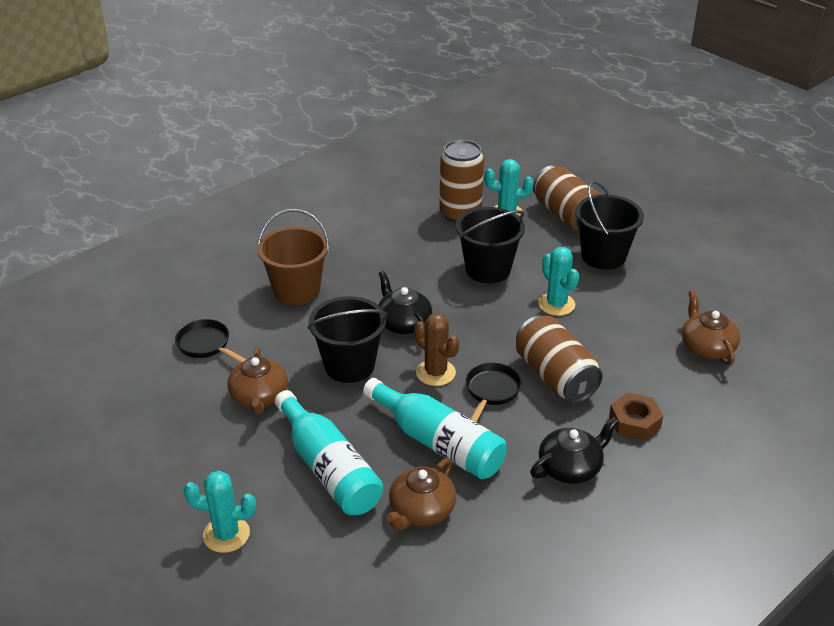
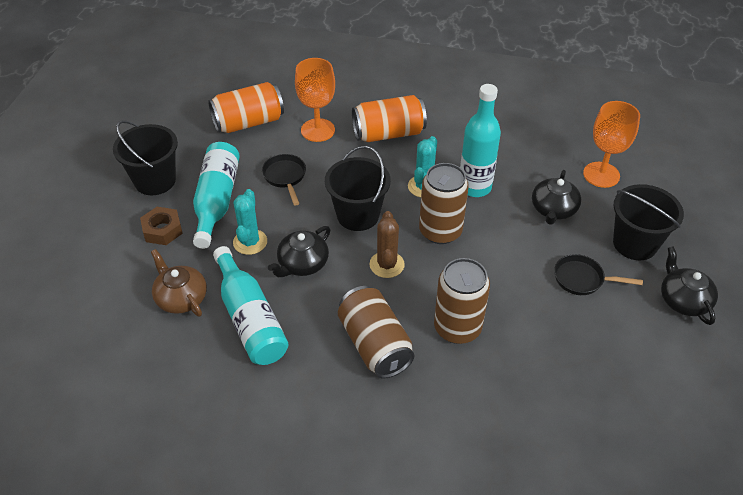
black teapot: [378,271,432,334] [530,417,618,484] = 2 -> [268,226,330,277] [532,170,581,225] [661,246,718,325] = 3
brown bucket: [257,209,330,305] = 1 -> none = 0
brown teapot: [227,347,288,415] [386,458,456,530] [682,291,740,365] = 3 -> [151,249,207,317] = 1
orange can: none = 0 -> [208,82,284,133] [352,95,427,142] = 2
orange goblet: none = 0 -> [295,58,335,142] [583,101,640,188] = 2
turquoise bottle: [275,390,383,516] [363,378,507,479] = 2 -> [193,142,240,249] [213,246,289,365] [460,84,501,197] = 3
turquoise cactus: [184,471,256,553] [485,159,534,217] [538,247,579,316] = 3 -> [233,189,267,255] [408,136,437,197] = 2

